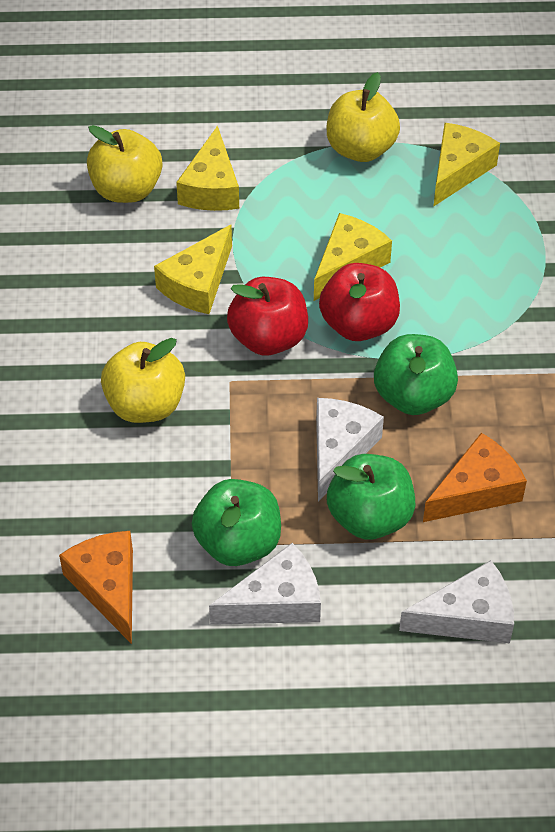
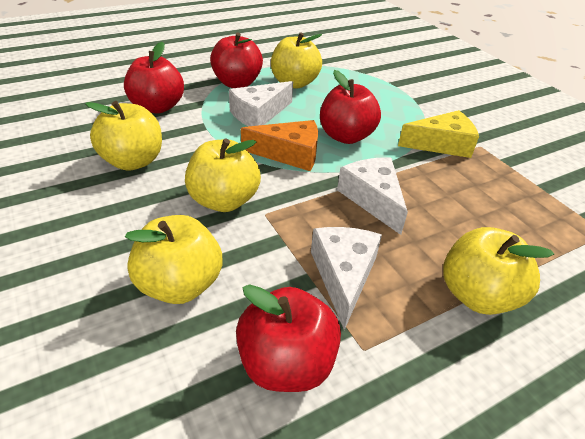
green apple: [192,479,281,566] [327,454,415,540] [374,334,458,415] = 3 -> none = 0
orange cheese: [59,531,133,644] [423,433,527,522] = 2 -> [241,120,318,171] = 1
red apple: [227,277,308,355] [319,263,400,341] = 2 -> [124,42,184,114] [210,32,263,88] [236,284,341,392] [320,70,381,144] = 4
yellow apple: [87,125,162,203] [101,338,185,423] [326,72,400,162] = 3 -> [85,101,162,171] [125,215,223,304] [185,139,261,212] [271,32,322,89] [443,227,554,315] = 5
yellow cheese: [154,225,232,314] [176,126,239,211] [314,213,392,301] [433,123,500,207] = 4 -> [398,110,479,158] = 1

